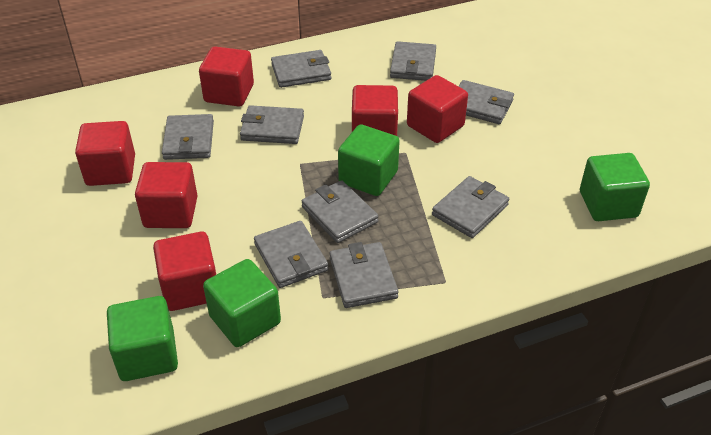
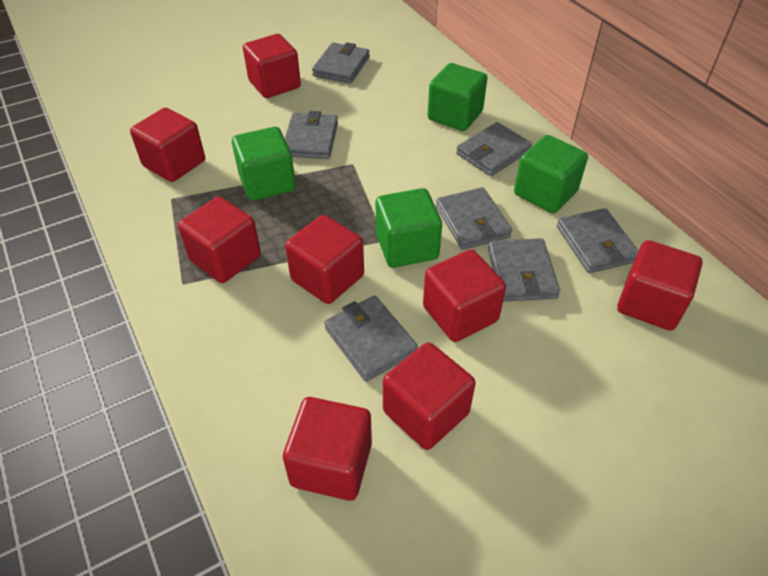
grey wallet: [162,114,214,160] [240,105,304,144] [254,221,328,288] [271,50,331,88] [302,180,379,243] [330,242,399,308] [390,41,436,81] [432,176,509,238] [459,80,514,124] = 9 -> [284,111,338,159] [312,42,370,84] [324,296,418,382] [436,187,512,250] [456,122,532,176] [488,238,560,302] [557,208,638,273] = 7
red cube: [75,121,135,186] [135,162,198,228] [153,232,216,311] [199,47,254,106] [352,85,398,136] [407,75,468,143] = 6 -> [130,108,205,182] [178,196,261,283] [243,34,301,98] [283,397,372,501] [285,215,364,304] [383,342,475,450] [423,249,506,342] [617,240,703,330] = 8

